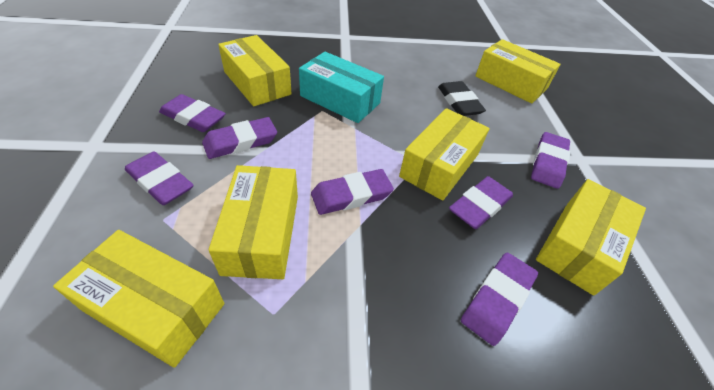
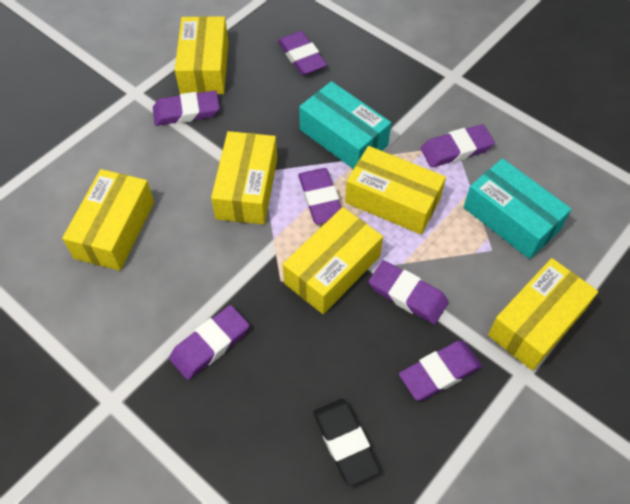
turquoise box: [299,52,384,123] = 1 -> [299,81,391,169] [464,158,572,259] = 2

